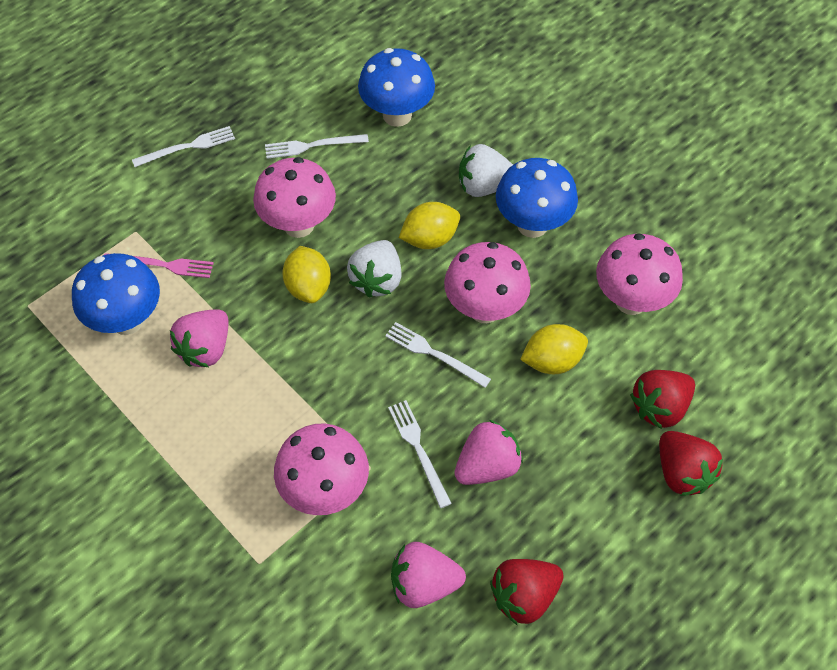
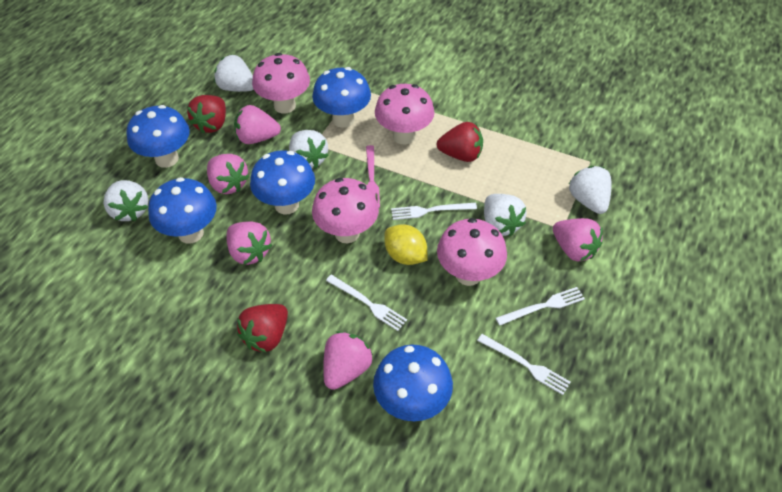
blue mushroom: [72,253,160,335] [358,48,435,127] [496,158,578,238] = 3 -> [126,105,190,168] [148,177,217,244] [250,150,315,215] [312,67,371,128] [373,345,453,421] = 5
pink strawberry: [170,309,228,367] [391,542,466,608] [454,420,523,485] = 3 -> [207,154,250,194] [226,221,272,265] [234,105,281,144] [323,331,373,390] [553,218,603,262] = 5
white strawberry: [347,240,402,298] [459,144,513,197] = 2 -> [103,180,149,221] [214,55,254,92] [289,130,329,169] [484,194,527,236] [569,166,612,214] = 5
yellow lemon: [282,246,331,303] [399,202,460,249] [520,324,588,374] = 3 -> [384,224,428,265] = 1

